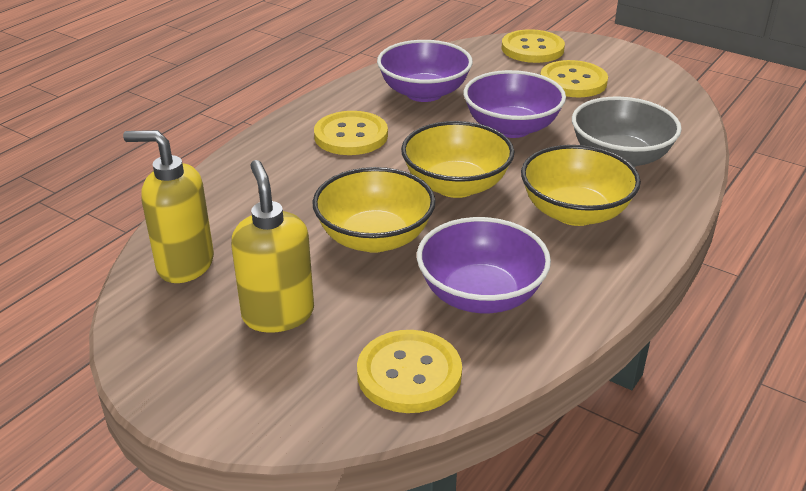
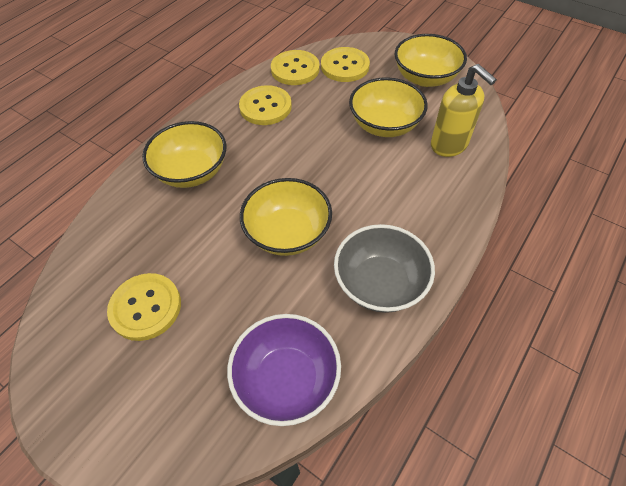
purple bowl: [377,40,473,102] [417,217,551,313] [464,70,566,138] = 3 -> [227,314,341,426] = 1
yellow bowl: [312,167,436,253] [401,121,515,198] [521,145,641,226] = 3 -> [142,121,226,188] [240,178,332,256] [349,77,428,137] [395,34,467,87] = 4
yellow soap dispenser: [123,130,214,283] [231,160,314,333] = 2 -> [431,64,497,157] = 1

